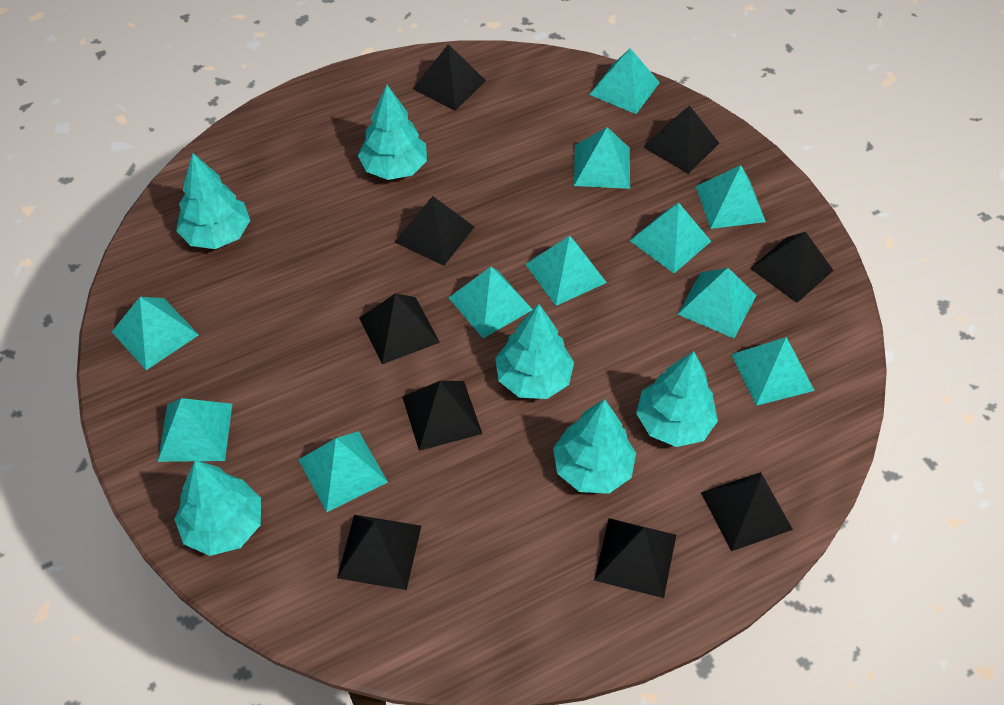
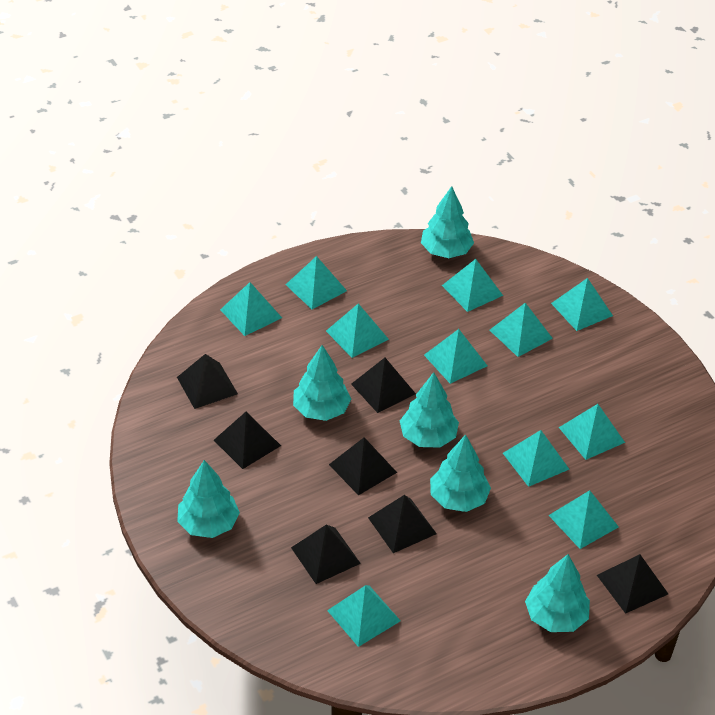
black pyramid: [337,515,421,590] [359,293,440,364] [395,196,474,266] [402,381,482,451] [413,44,486,111] [594,518,676,598] [643,106,719,174] [701,472,793,551] [750,232,834,303] = 9 -> [177,354,238,409] [214,412,281,469] [291,525,361,584] [329,437,397,495] [351,358,416,413] [368,495,437,553] [597,554,668,614] = 7

